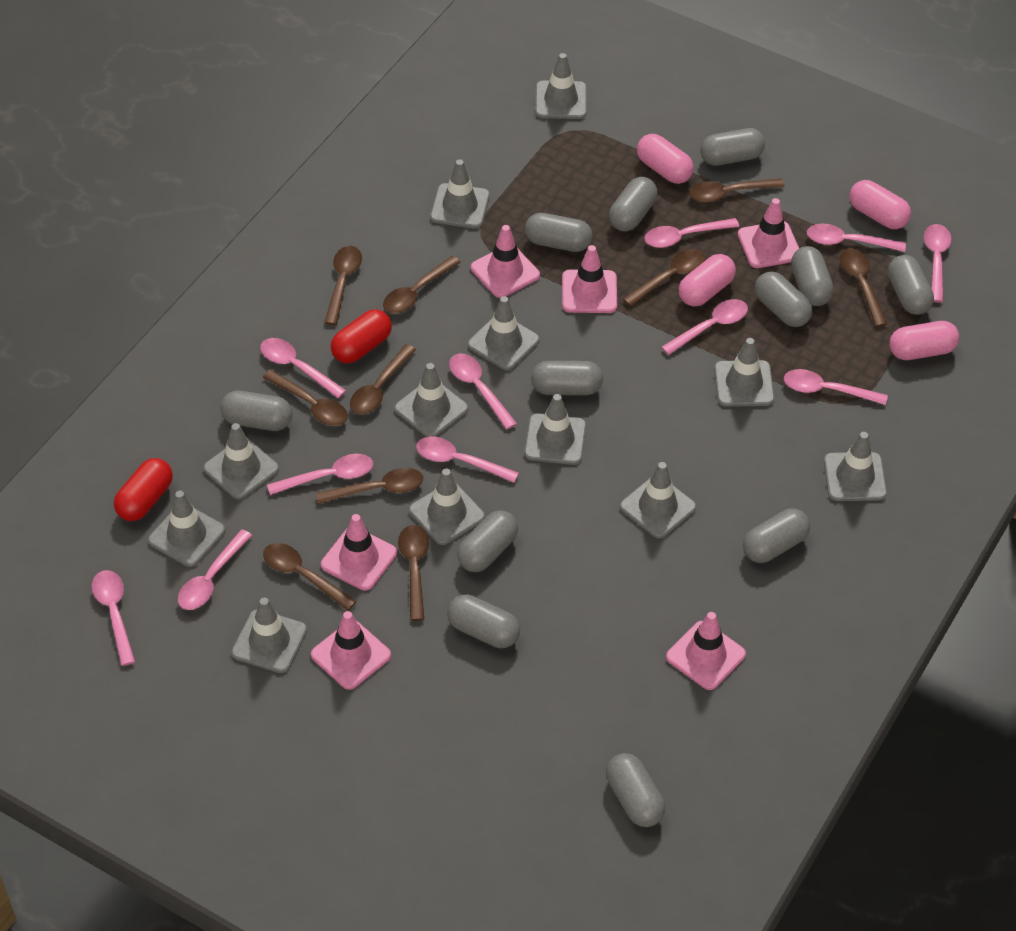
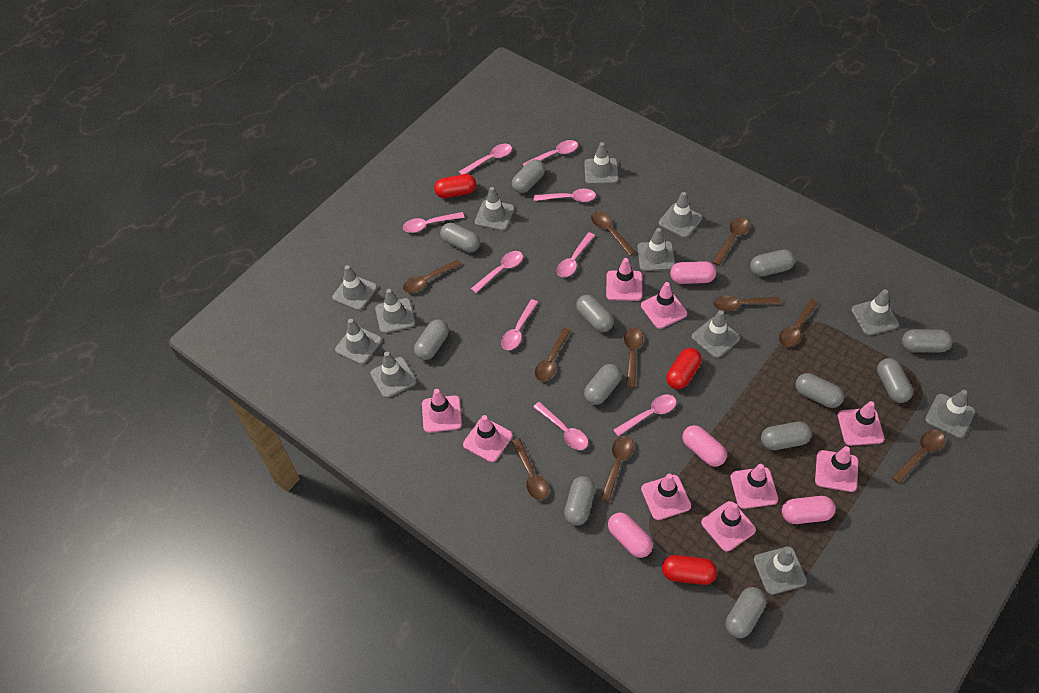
pink spoon: [91,570,135,666] [178,529,252,610] [260,338,346,399] [267,454,373,495] [416,437,519,483] [449,354,517,429] [644,218,739,248] [661,299,748,355] [784,369,888,405] [807,224,906,252] [924,224,952,302] = 11 -> [403,212,465,233] [459,144,512,175] [471,251,523,293] [501,299,538,350] [523,140,578,166] [533,402,588,450] [534,189,596,202] [557,232,595,277] [613,395,676,436] = 9
pink traffic cone: [311,611,391,690] [321,514,397,591] [471,225,540,298] [562,245,617,313] [666,612,746,690] [738,198,799,268] = 6 -> [422,389,462,433] [463,415,513,462] [606,258,642,301] [641,282,687,329] [641,474,691,520] [701,501,756,552] [730,464,778,509] [815,446,858,492] [838,401,884,446] = 9
red capsule: [114,458,173,521] [331,309,392,363] = 2 -> [434,174,476,198] [662,555,717,585] [666,348,702,389] = 3

